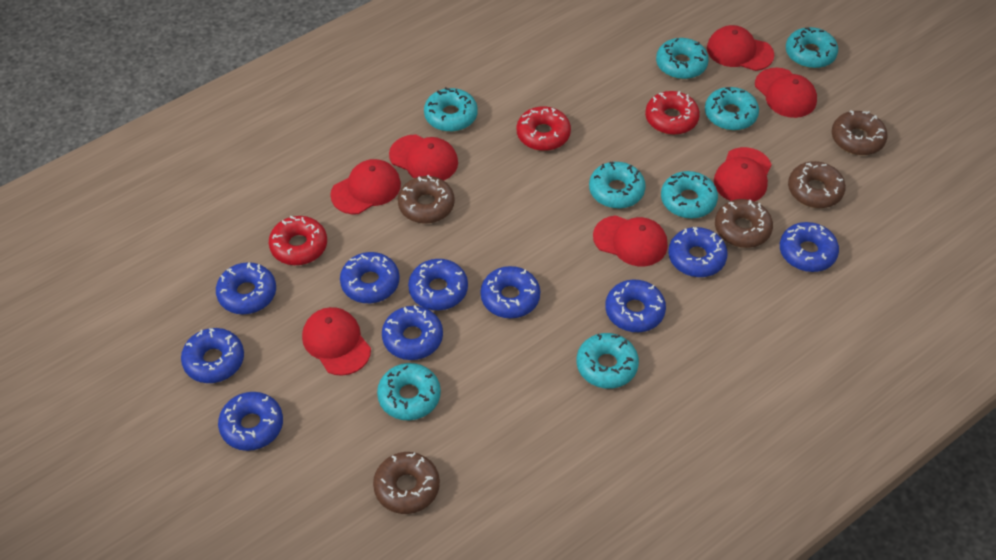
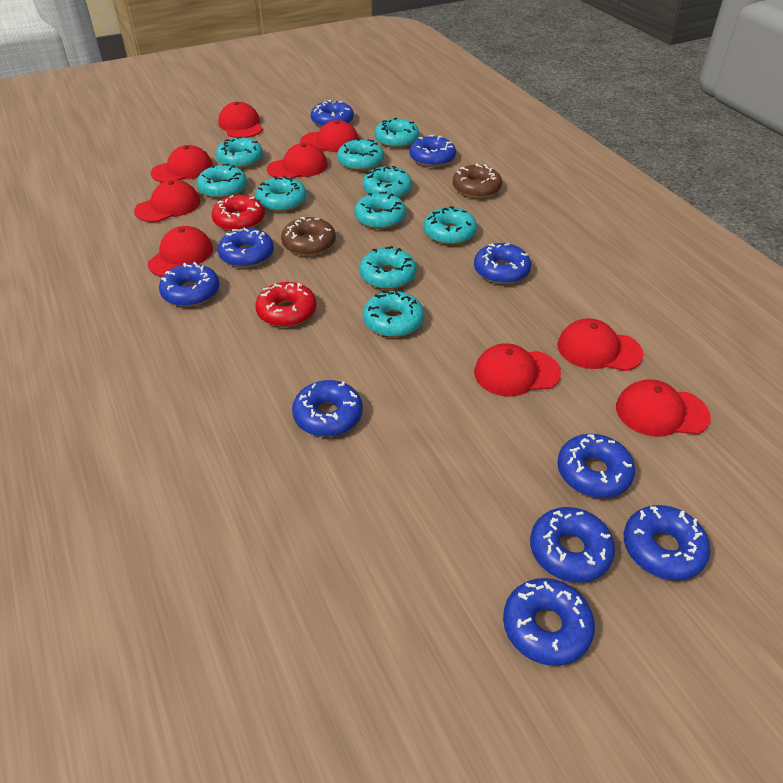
brown donut: [373,452,440,514] [398,175,455,224] [715,199,773,248] [788,161,846,208] [832,110,888,155] = 5 -> [281,217,336,256] [453,163,502,198] = 2
red cap: [302,307,371,376] [330,159,401,214] [389,135,458,180] [593,215,668,266] [707,25,774,71] [714,147,772,201] [755,68,817,118] = 7 -> [134,180,200,222] [148,226,213,277] [151,145,213,183] [219,102,263,138] [267,143,328,178] [300,120,359,152] [474,343,561,397] [558,318,643,371] [616,379,711,437] = 9
red donut: [269,216,327,265] [517,106,571,151] [645,91,700,135] = 3 -> [212,195,265,231] [255,282,317,327] = 2
turquoise donut: [377,363,441,420] [424,87,478,132] [577,333,639,389] [589,162,646,209] [656,38,709,79] [661,171,718,219] [705,87,759,131] [786,27,838,68] = 8 -> [197,164,247,199] [216,137,263,169] [256,175,307,212] [337,138,384,171] [354,192,406,229] [359,246,417,289] [363,166,412,198] [363,290,424,337] [374,118,419,148] [424,206,477,245] = 10

